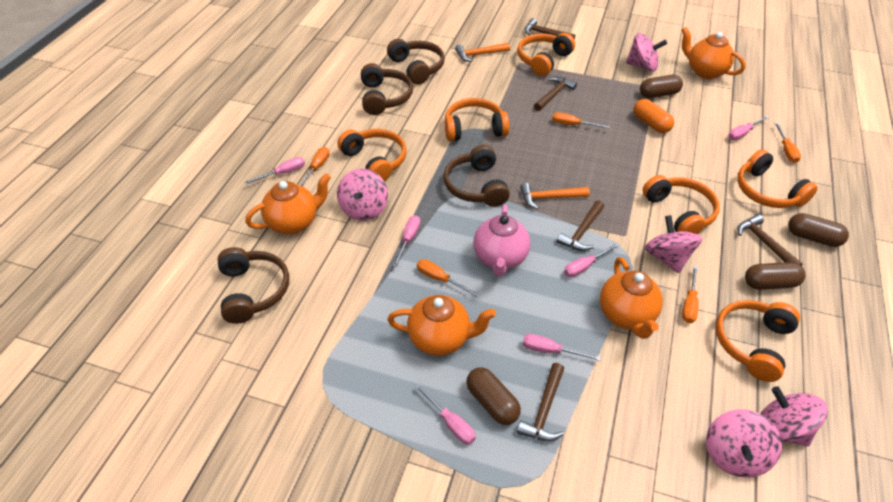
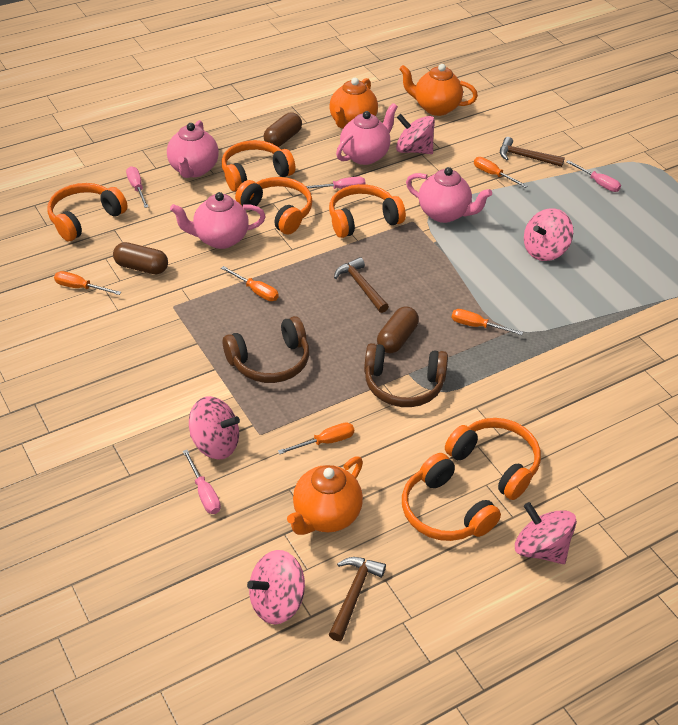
brown capsule: [466,367,521,425] [640,75,683,98] [745,262,805,290] [788,213,849,247] = 4 -> [113,242,168,274] [263,113,302,147] [377,306,419,353] = 3
brown hammer: [517,363,564,441] [524,18,575,40] [534,77,577,111] [556,201,604,251] [737,214,803,266] = 5 -> [329,557,386,641] [334,257,389,313] [500,137,565,167] = 3
brown headphones: [218,247,289,324] [361,63,413,115] [387,39,445,84] [443,145,510,207] = 4 -> [223,316,309,383] [364,343,448,407] = 2
orange capsule: [634,99,674,133] = 1 -> none = 0
orange hammer: [455,43,510,62] [520,183,590,209] = 2 -> none = 0
orange teapot: [245,173,331,234] [387,295,496,356] [600,257,663,339] [682,27,746,79] = 4 -> [287,456,363,535] [329,78,378,129] [399,64,478,116] = 3
pink screwdriver: [245,157,305,184] [393,215,421,267] [415,383,476,445] [523,334,601,361] [564,243,620,277] [728,116,770,140] = 6 -> [126,166,148,208] [183,450,221,514] [306,177,366,189] [566,160,621,192] = 4
pink teapot: [473,204,530,277] = 1 -> [167,120,219,178] [170,192,266,249] [336,103,398,165] [406,167,492,223] = 4

